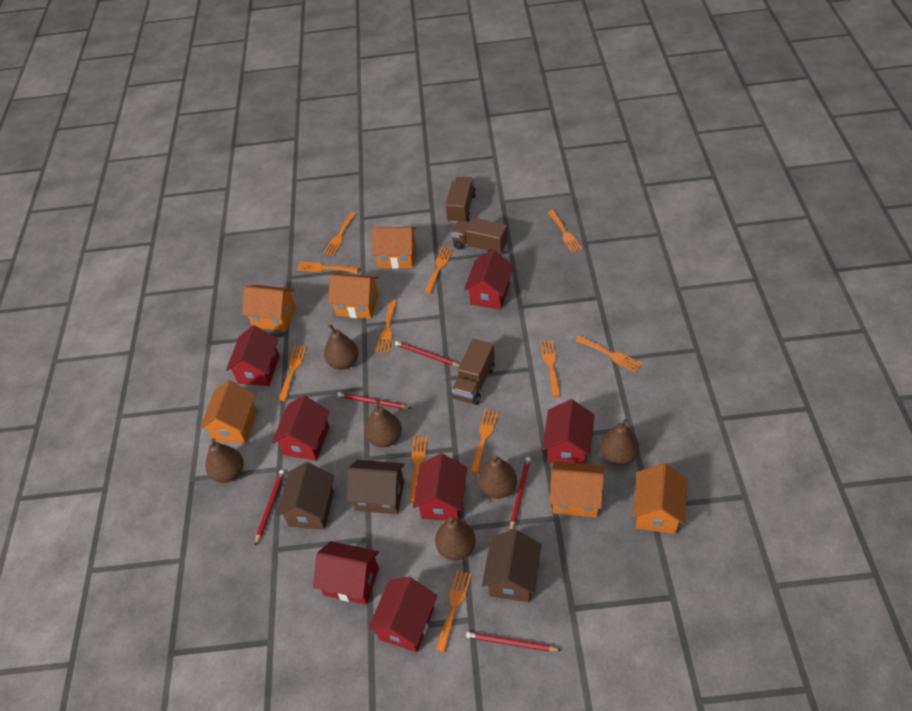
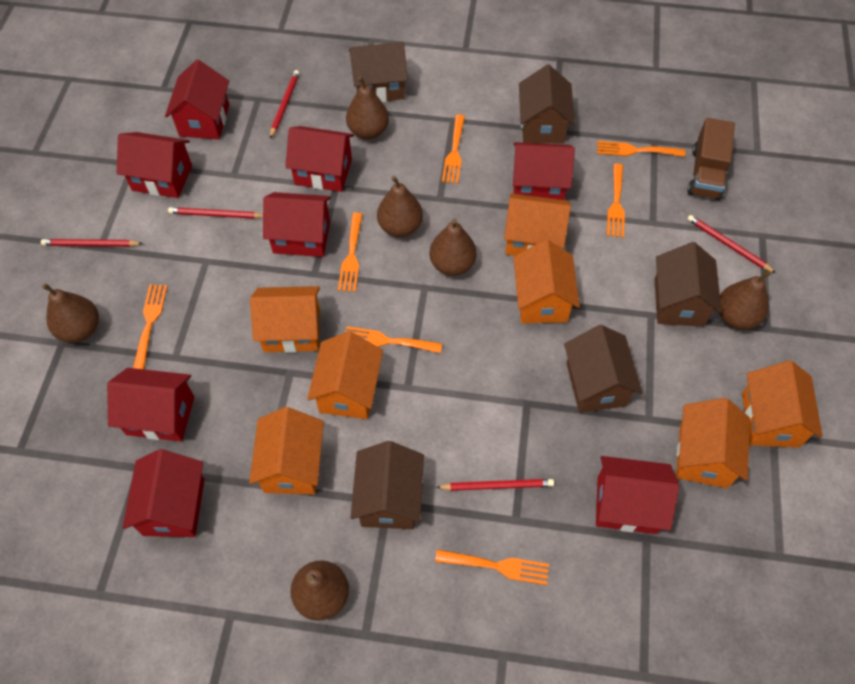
brown house: [276,462,334,530] [347,460,404,514] [482,529,542,602] = 3 -> [349,42,408,102] [350,441,424,529] [519,65,575,144] [564,325,642,413] [654,242,722,327] = 5
brown truck: [445,177,476,223] [451,218,508,254] [452,339,495,405] = 3 -> [687,118,735,200] = 1
orange fork: [279,345,307,401] [297,261,359,273] [323,212,356,256] [376,300,397,353] [409,436,427,502] [424,247,453,294] [436,570,472,652] [470,410,498,473] [540,340,561,397] [548,210,583,253] [575,336,642,373] = 11 -> [133,284,167,369] [338,213,363,292] [345,326,442,353] [435,549,549,585] [442,115,465,184] [597,141,685,157] [607,163,625,238] = 7
orange house: [200,380,257,443] [242,285,296,331] [328,274,379,319] [372,227,416,269] [550,461,604,518] [633,463,687,534] = 6 -> [249,407,324,494] [250,286,320,353] [307,331,383,419] [504,193,571,256] [513,239,580,324] [676,398,750,488] [742,361,823,448] = 7
red house: [226,325,279,386] [272,395,330,461] [313,541,379,605] [368,577,437,652] [413,453,467,521] [464,249,514,309] [542,399,595,464] = 7 -> [107,368,195,442] [117,132,192,198] [123,449,205,537] [165,60,229,140] [263,192,331,257] [285,126,354,192] [513,142,575,200] [596,456,679,534] = 8

